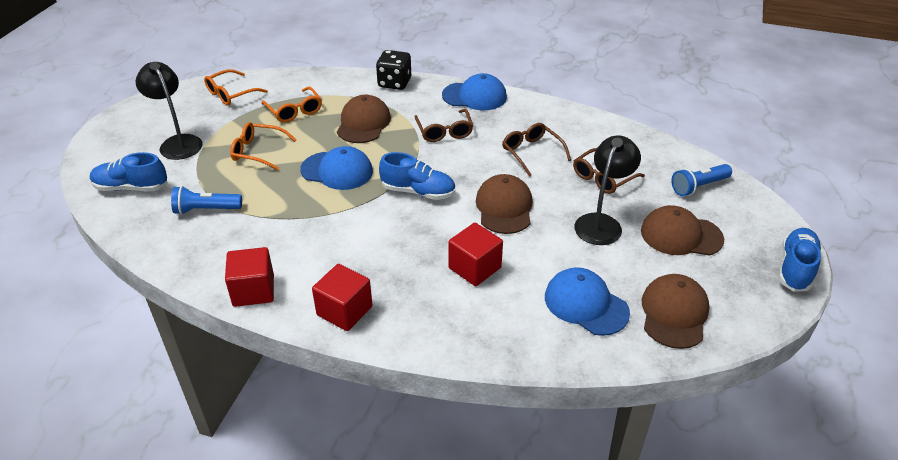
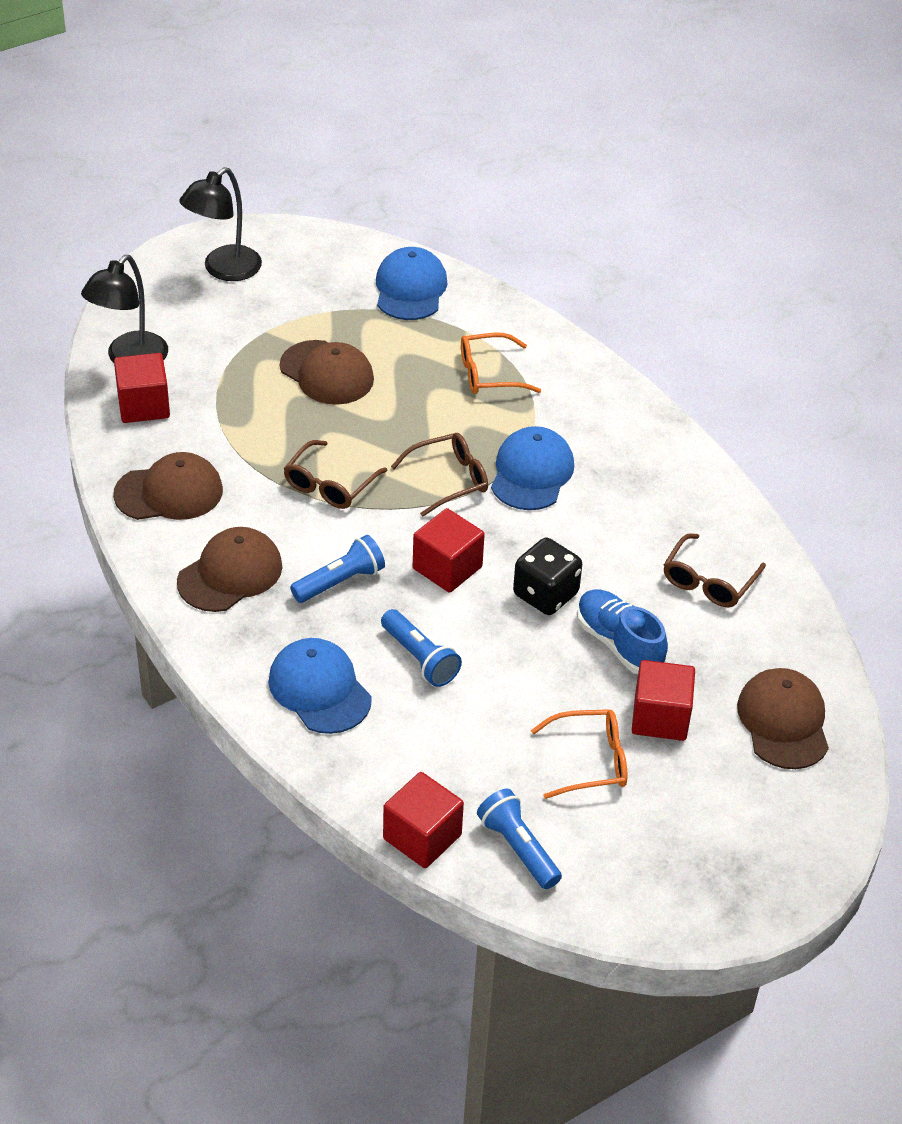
blue flashlight: [171,186,242,215] [671,164,732,196] = 2 -> [290,535,385,603] [381,609,462,687] [477,789,562,889] = 3
blue shoe: [90,152,168,191] [379,152,456,200] [778,228,821,292] = 3 -> [577,589,668,674] = 1
orange glasses: [204,69,268,105] [230,122,296,170] [261,87,322,123] = 3 -> [461,333,541,394] [531,709,627,799] = 2
red cube: [225,247,274,307] [312,264,372,331] [448,223,503,286] = 3 -> [114,353,170,423] [383,772,464,868] [413,508,485,593] [632,660,695,741] = 4

